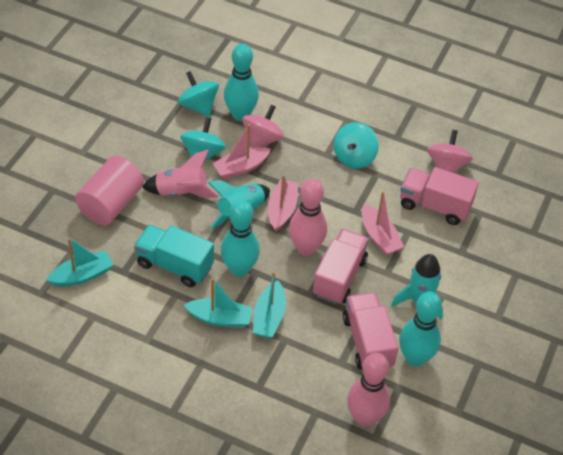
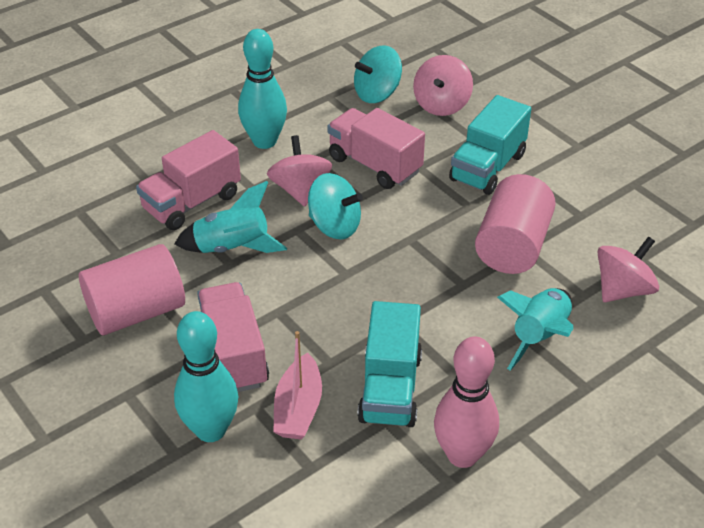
pink boat: [212,124,271,179] [268,175,298,232] [362,191,404,255] = 3 -> [274,331,322,439] = 1
pink bowling pin: [289,179,327,256] [347,353,390,427] = 2 -> [434,336,499,468] = 1
pink cylinder: [75,156,144,225] = 1 -> [79,244,185,335] [475,174,556,274] = 2
pink rocket: [142,149,219,198] = 1 -> none = 0
pink spinning top: [242,104,284,147] [427,130,473,173] = 2 -> [267,135,332,206] [413,55,473,116] [598,237,659,302] = 3
turquoise boat: [46,238,113,287] [184,278,253,327] [253,272,286,338] = 3 -> none = 0
turquoise bowling pin: [221,200,260,277] [224,44,259,121] [399,292,442,367] = 3 -> [174,311,238,442] [238,29,287,149] = 2
turquoise spinning top: [178,71,219,117] [180,117,226,162] [334,122,379,169] = 3 -> [308,173,363,239] [354,45,402,103] = 2
turquoise truck: [134,225,214,287] = 1 -> [357,301,422,427] [449,95,531,195] = 2

